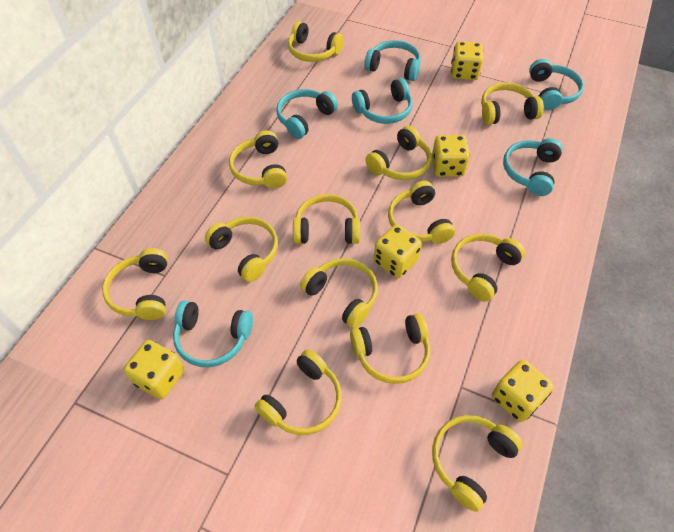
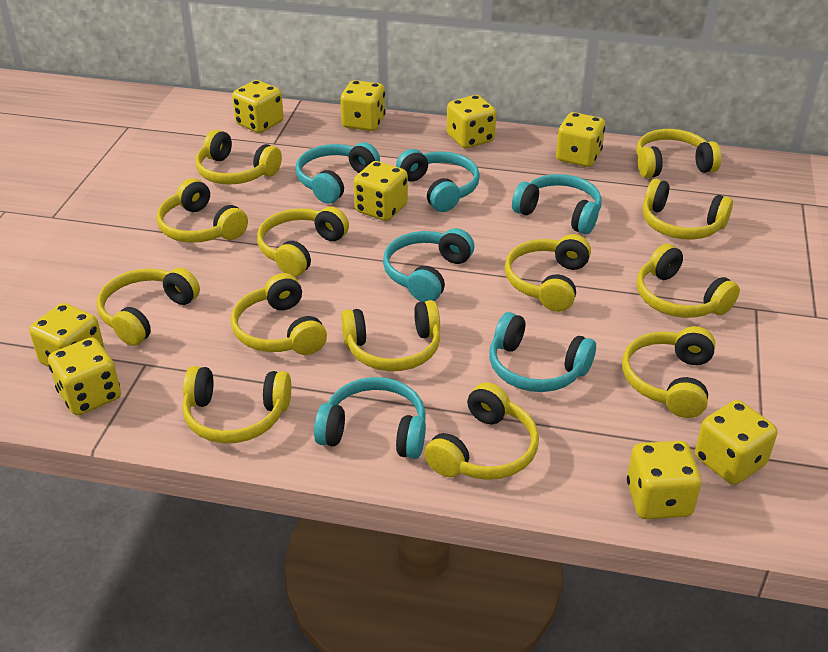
yellow dice: [124,340,184,399] [374,225,422,278] [432,135,470,177] [451,41,483,80] [492,360,554,422] = 5 -> [29,303,105,367] [48,337,121,415] [232,80,284,133] [340,80,386,131] [353,161,408,221] [447,95,496,148] [556,112,605,167] [627,441,702,519] [695,400,777,485] = 9

